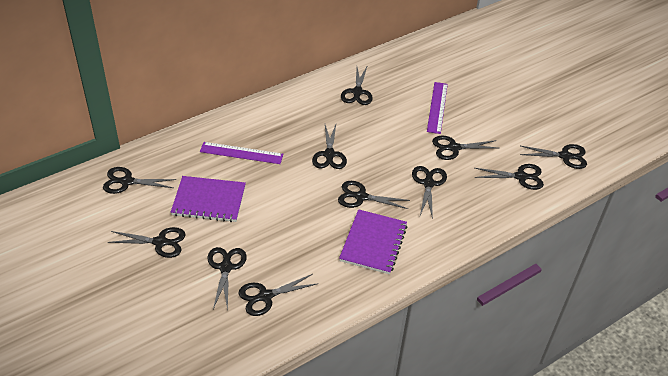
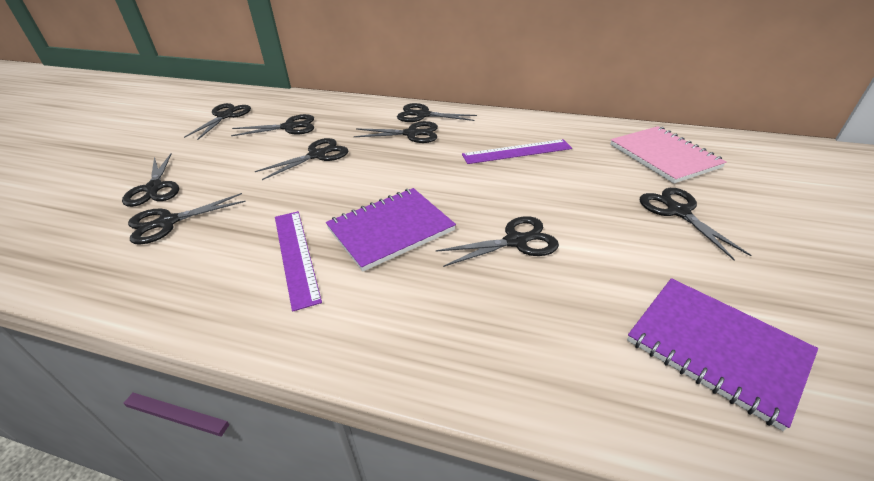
black scissors: [103,167,176,194] [108,227,186,258] [207,247,247,310] [239,274,317,316] [312,124,347,169] [338,181,410,209] [341,65,373,105] [412,166,447,219] [432,136,497,160] [475,164,544,190] [520,144,587,169] = 11 -> [122,153,179,207] [128,193,246,245] [184,103,251,140] [231,114,314,136] [255,138,348,180] [354,121,438,143] [397,103,477,122] [436,216,559,267] [640,188,752,260] = 9
pink notebook: none = 0 -> [610,126,726,183] = 1

